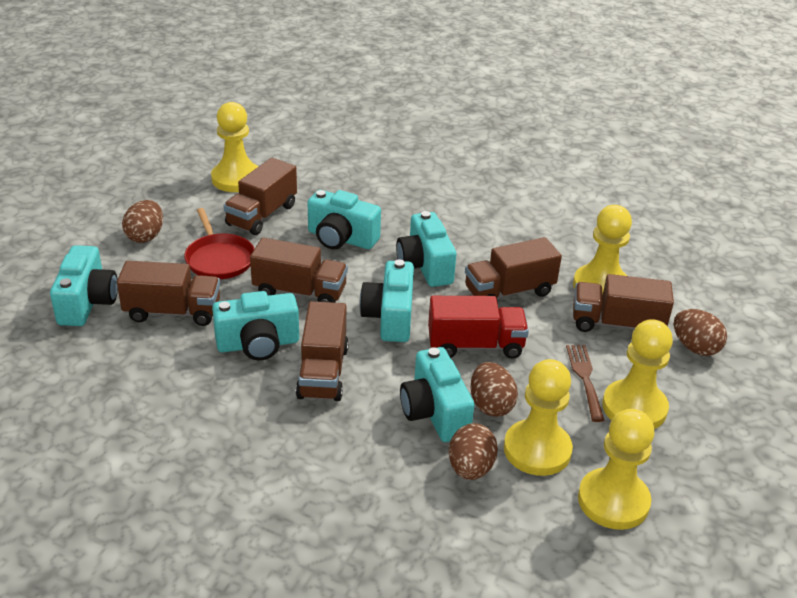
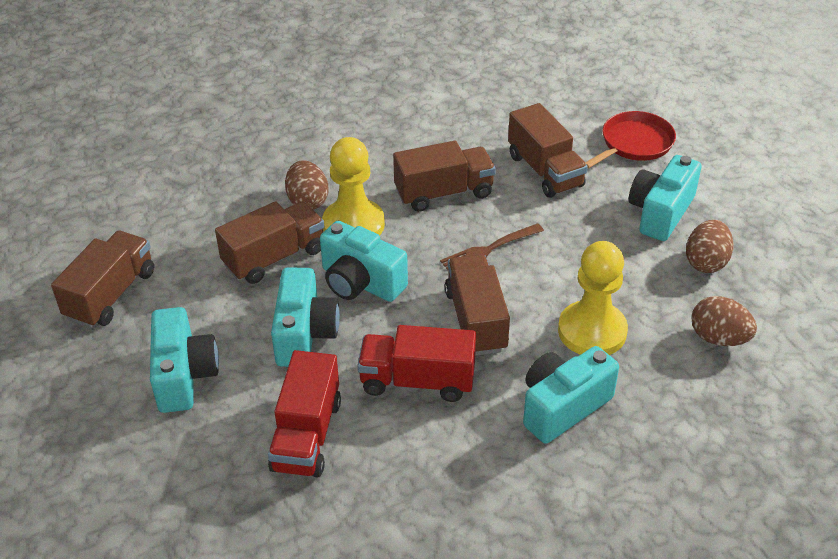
brown egg: [122,200,163,243] [449,423,498,480] [471,362,518,417] [674,309,727,356] = 4 -> [285,160,328,210] [686,220,733,273] [691,296,757,346] = 3
brown truck: [117,261,220,326] [223,158,297,235] [250,238,348,303] [296,301,349,401] [465,237,562,298] [573,274,674,332] = 6 -> [51,231,154,328] [215,201,324,284] [393,141,496,212] [445,254,510,356] [508,103,588,198] = 5
red truck: [428,296,529,359] = 1 -> [268,350,341,478] [357,325,476,402] = 2
turquoise camera: [50,245,118,326] [212,291,299,360] [308,190,381,249] [360,259,414,342] [396,211,456,287] [400,347,474,442] = 6 -> [150,307,219,413] [271,267,340,367] [320,221,408,302] [523,346,619,444] [629,155,701,241] = 5
yellow pawn: [211,102,258,192] [504,359,573,476] [573,205,632,296] [578,409,655,530] [602,319,673,429] = 5 -> [322,137,385,236] [558,241,628,355] = 2

